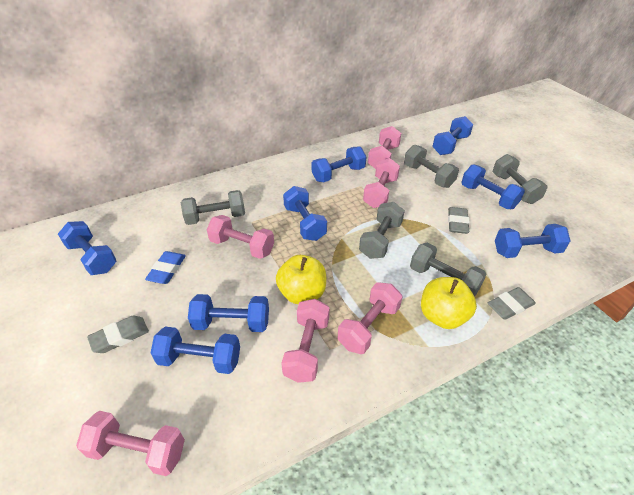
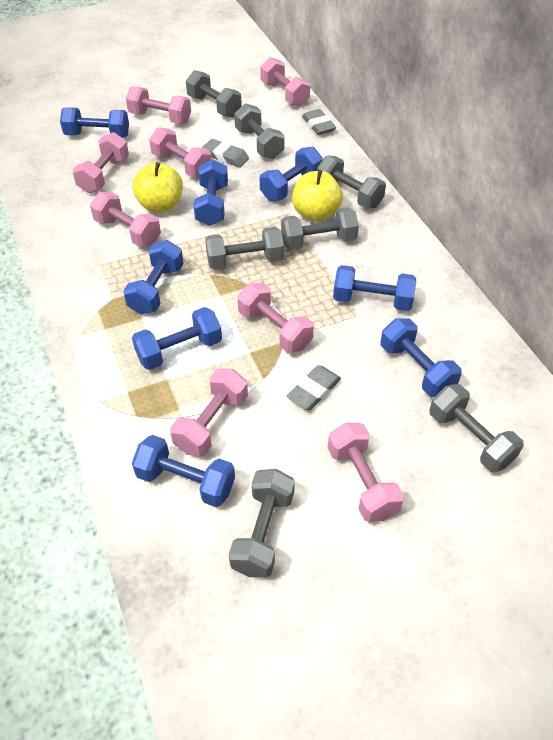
blue eraser: [145,251,186,284] = 1 -> none = 0
grey dumbbell: [181,190,245,225] [359,202,405,259] [404,145,459,188] [410,243,487,297] [493,154,547,204] = 5 -> [186,70,242,117] [205,227,284,270] [229,469,295,578] [234,103,285,159] [281,207,359,250] [317,155,386,208] [429,384,524,472] = 7
pink dumbbell: [76,411,185,476] [206,215,274,259] [281,299,329,383] [338,283,402,354] [363,158,400,208] [368,126,401,169] = 6 -> [72,132,129,193] [90,192,161,247] [126,86,191,124] [149,127,212,178] [170,368,248,457] [237,283,314,353] [260,57,310,107] [328,423,404,522] = 8

